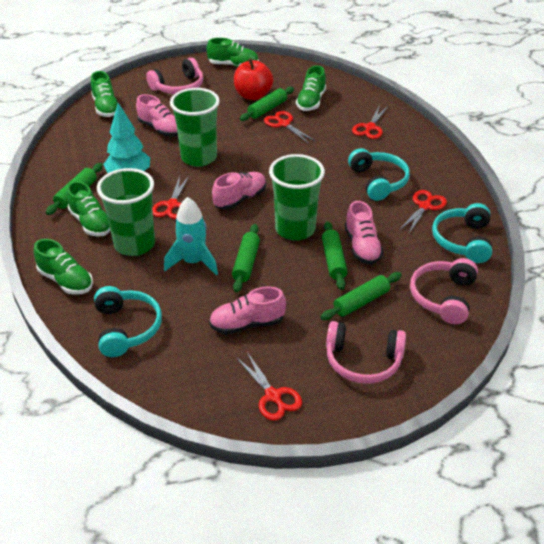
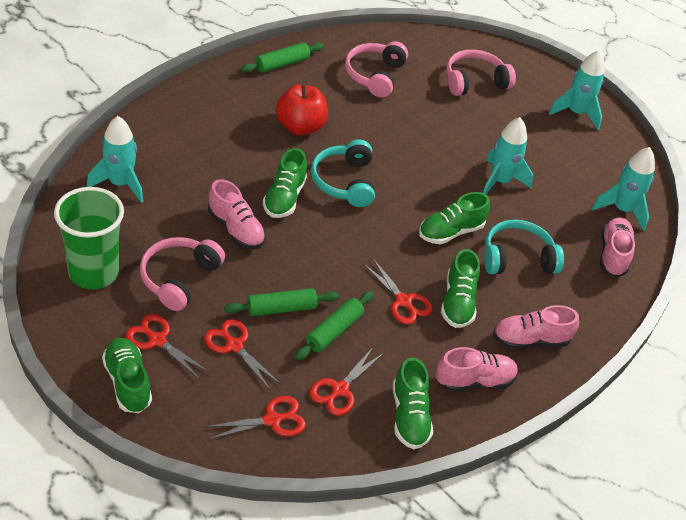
green cup: [97,168,155,256] [170,88,220,167] [269,154,325,241] = 3 -> [54,187,124,289] = 1
green rolling pin: [46,163,103,215] [232,224,260,292] [240,87,294,121] [320,272,402,320] [322,221,347,290] = 5 -> [224,288,339,316] [241,42,324,73] [295,291,374,360] = 3
turquoise headphones: [94,286,162,357] [348,148,410,201] [432,203,492,263] = 3 -> [311,140,375,207] [484,219,564,274] = 2
turquoise rocket: [164,197,218,276] = 1 -> [87,116,144,203] [483,117,533,194] [549,50,604,130] [592,147,655,231] = 4
turquoise tree: [103,103,150,173] = 1 -> none = 0

